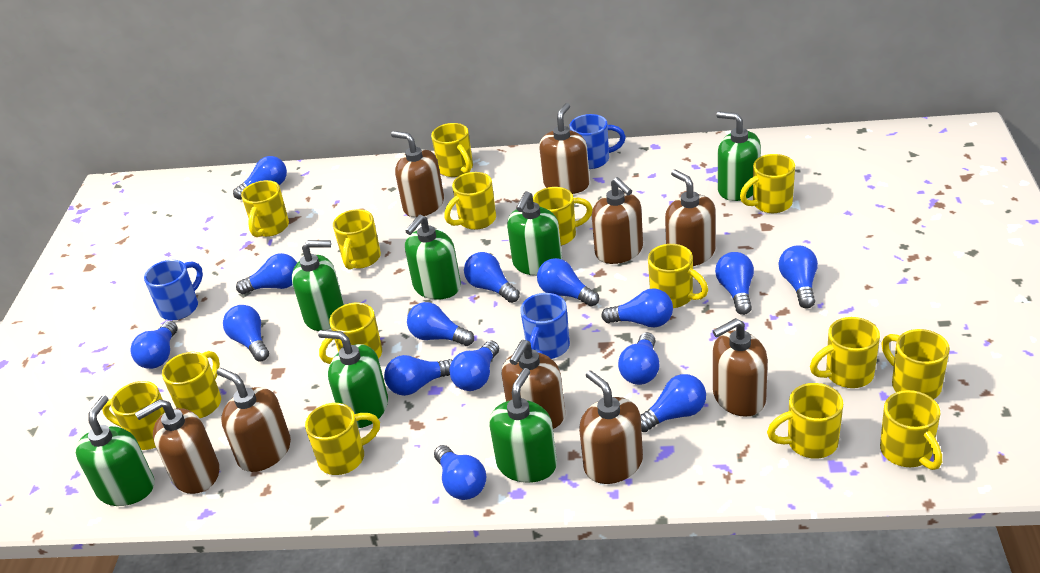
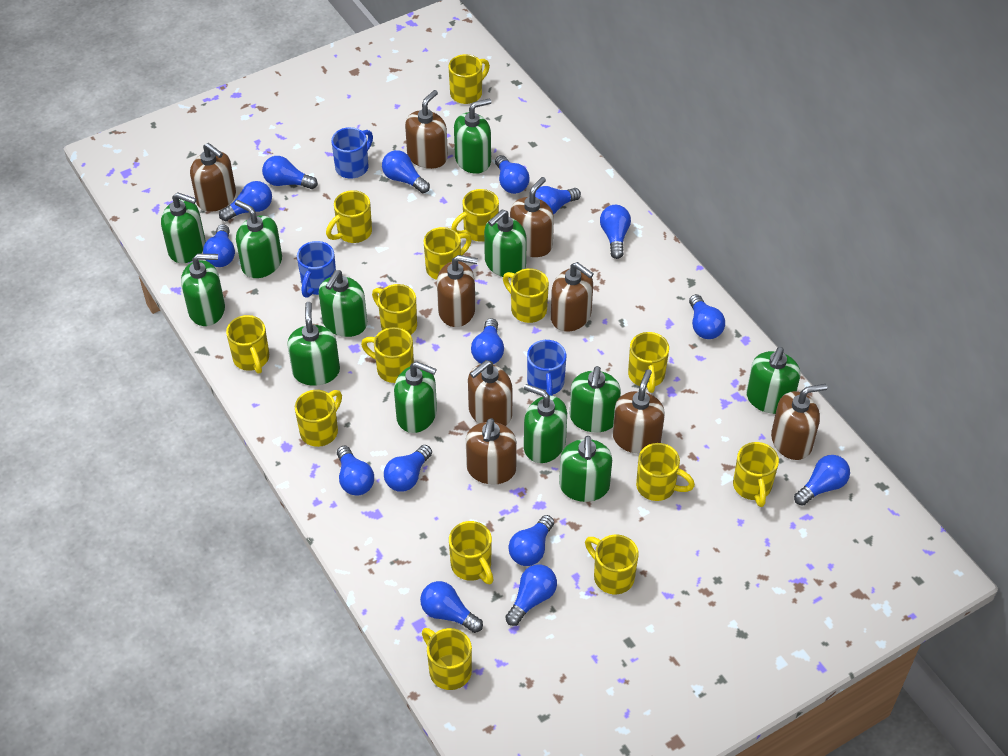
green soap dispenser: [76,395,155,506] [292,240,344,331] [318,330,388,428] [405,215,461,300] [489,368,557,483] [507,191,562,276] [716,111,761,201] = 7 -> [161,192,206,263] [181,254,225,326] [235,200,282,278] [287,302,340,386] [319,270,367,337] [394,362,437,433] [454,98,491,174] [484,209,527,277] [524,384,567,463] [559,436,612,502] [570,366,621,433] [746,347,801,414] = 12

